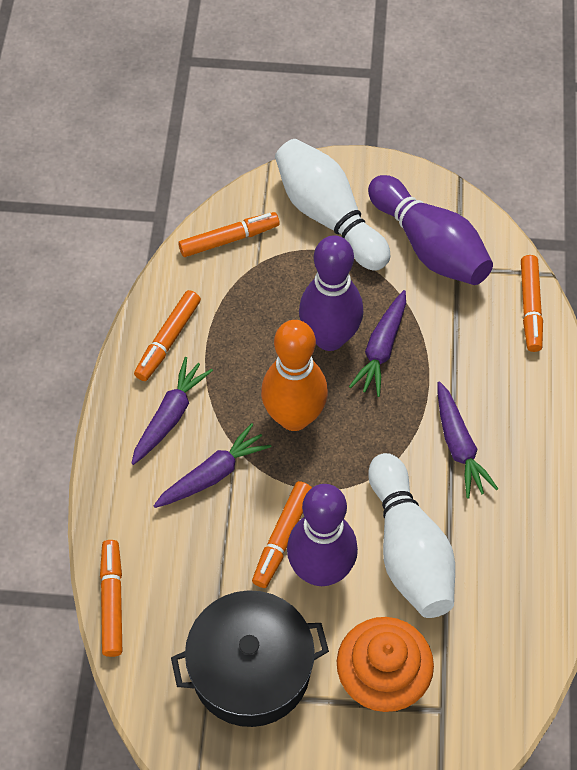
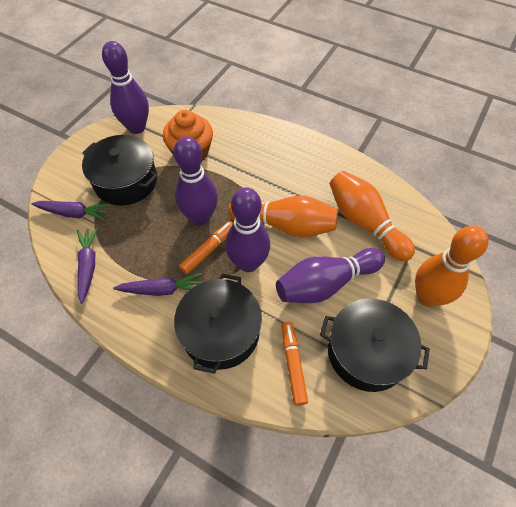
black pot: [171,590,329,727] = 1 -> [82,135,158,205] [174,274,262,374] [320,299,430,392] = 3
orange bowling pin: [261,320,328,431] = 1 -> [228,196,338,237] [330,171,415,261] [415,226,488,307] = 3
orange marker: [100,540,122,657] [134,290,201,381] [179,212,280,257] [252,481,312,588] [521,255,543,352] = 5 -> [179,221,233,274] [281,321,308,406] = 2
purple bowling pin: [287,484,358,586] [299,235,363,351] [368,175,493,285] = 3 -> [102,41,149,134] [174,136,218,225] [225,187,270,272] [276,248,385,303] = 4
purple carrot: [131,357,213,465] [154,423,271,508] [349,290,406,397] [437,381,498,499] = 4 -> [31,201,111,221] [77,227,98,304] [113,273,202,296] = 3
white bowling pin: [275,139,390,271] [368,453,455,618] = 2 -> none = 0

